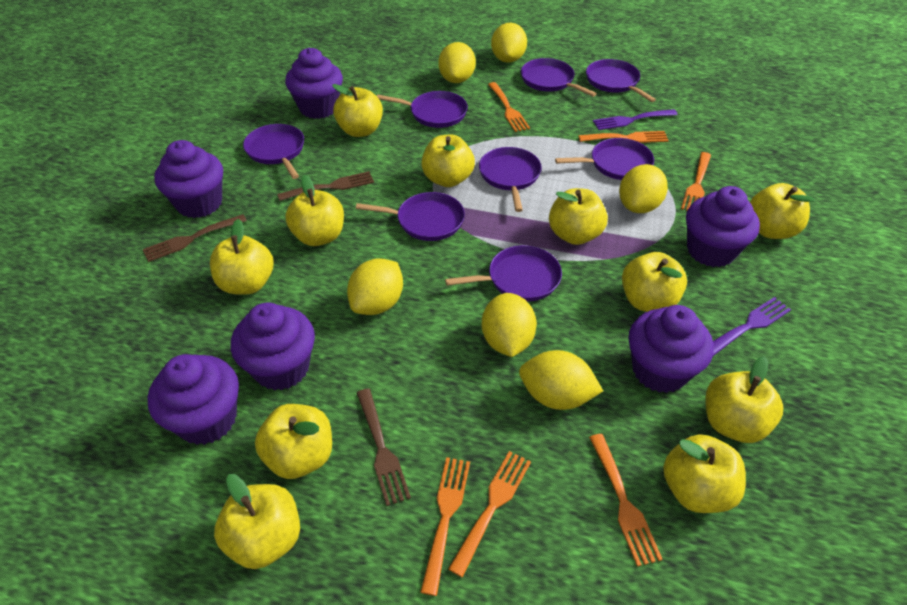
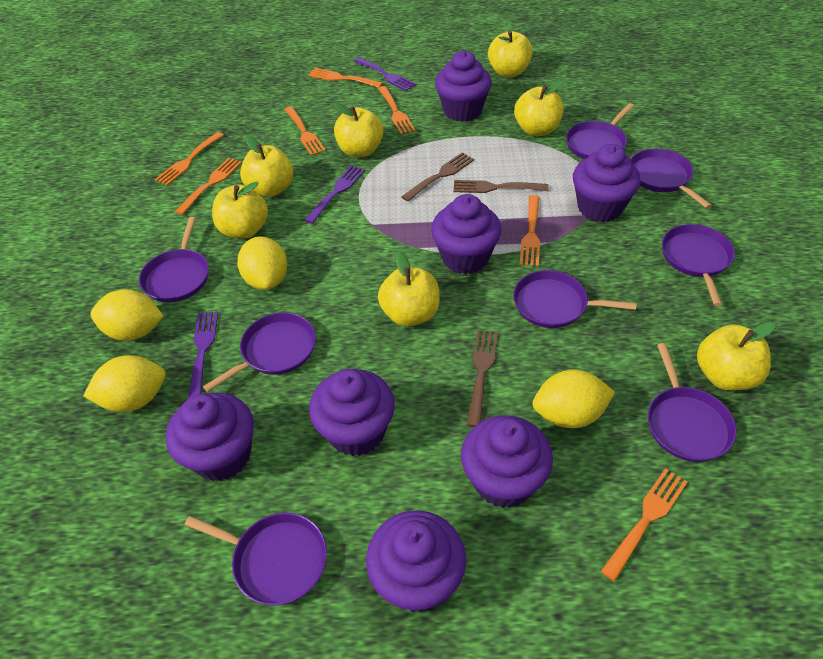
orange fork: [420,457,470,596] [448,451,531,577] [488,82,530,132] [579,131,669,143] [589,434,663,567] [681,152,711,211] = 6 -> [155,132,224,186] [175,158,242,215] [284,106,326,156] [308,68,383,88] [378,86,416,135] [520,195,540,267] [601,468,687,582] = 7
purple cupcake: [147,354,239,445] [154,140,223,218] [231,302,315,391] [285,48,343,119] [628,305,713,393] [686,186,760,267] = 6 -> [166,392,254,481] [309,369,395,456] [366,510,466,612] [431,194,501,274] [435,51,492,122] [461,415,553,508] [573,144,641,223] = 7
purple fork: [593,109,678,130] [713,297,791,356] = 2 -> [188,311,218,399] [305,165,365,224] [354,57,416,91] = 3
yellow apple: [210,219,274,295] [214,474,300,569] [255,404,332,479] [286,175,344,246] [332,84,383,137] [421,135,475,187] [549,188,608,245] [622,252,687,312] [663,435,746,513] [705,356,783,443] [750,183,815,239] = 11 -> [212,182,268,239] [240,135,293,197] [334,103,384,157] [378,251,440,327] [488,30,533,77] [514,80,564,136] [697,322,776,391] = 7
yellow lemon: [347,259,403,315] [438,42,476,83] [481,293,537,357] [491,23,527,63] [519,350,603,410] [619,164,668,213] = 6 -> [83,355,166,412] [91,289,164,341] [237,236,287,290] [532,370,615,428] = 4

